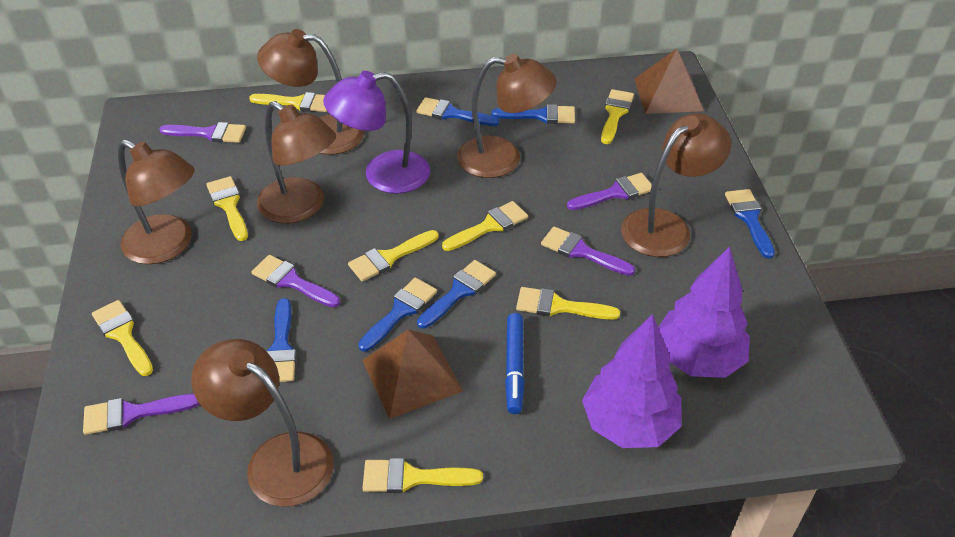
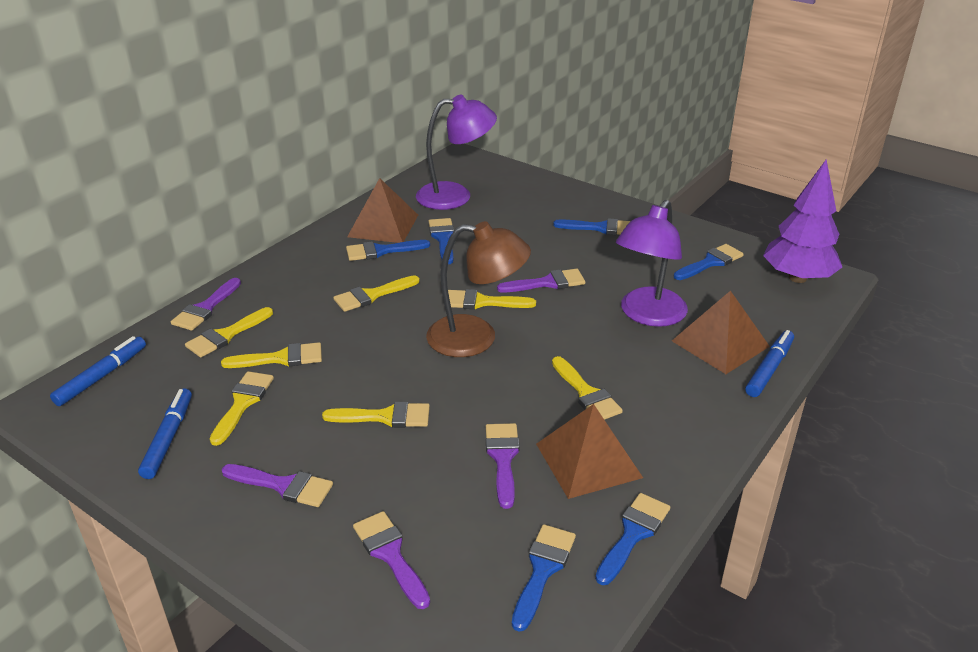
blue marker: [505,313,524,414] = 1 -> [50,336,146,406] [138,388,192,479] [745,330,794,397] = 3
brown lamp: [118,139,195,264] [191,339,334,507] [257,29,364,155] [257,101,336,223] [457,54,557,178] [621,113,731,257] = 6 -> [426,221,531,357] = 1
brown pyramid: [362,330,463,419] [635,49,704,114] = 2 -> [347,178,418,243] [536,404,643,499] [672,291,770,374] = 3
purple lamp: [323,71,430,194] = 1 -> [416,95,497,210] [616,200,688,327] = 2
purple tree: [582,314,682,448] [658,247,750,378] = 2 -> [763,159,842,283] = 1
yellow brush: [92,300,153,376] [206,176,248,241] [249,92,327,112] [348,230,438,281] [362,458,483,493] [442,201,528,251] [516,287,620,320] [601,89,634,144] = 8 -> [185,307,273,357] [210,371,274,446] [221,342,322,368] [322,402,430,428] [333,275,420,312] [448,289,536,309] [552,356,623,420] = 7

